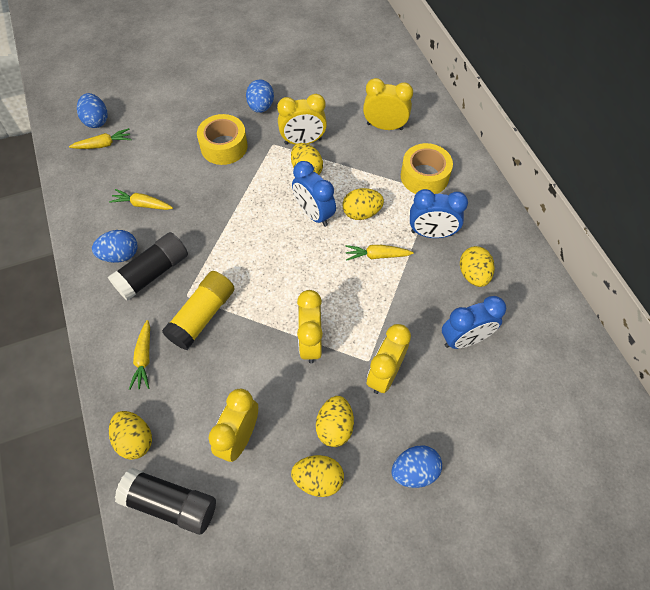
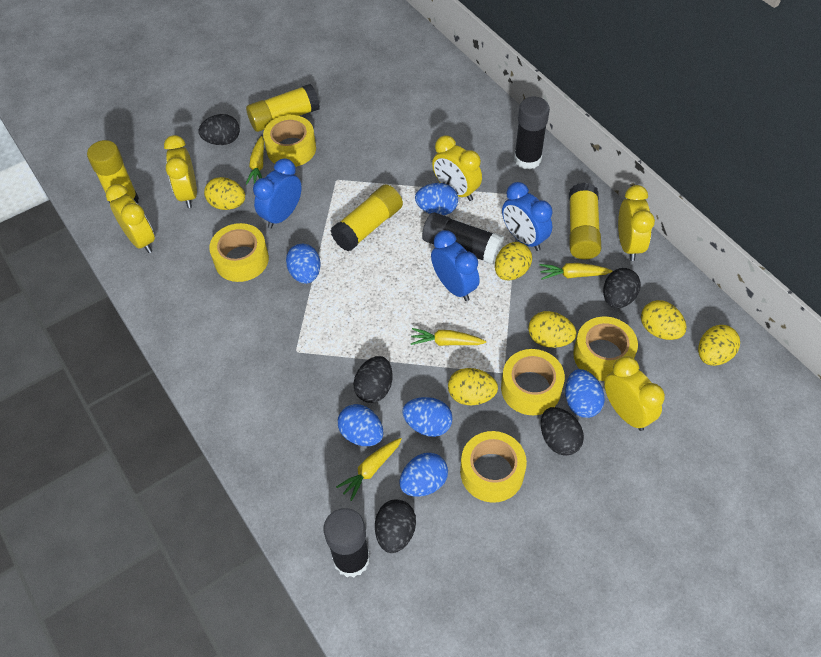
black egg: none = 0 -> [199,114,240,145] [353,356,392,403] [375,499,416,553] [541,407,584,456] [603,268,641,308] = 5
black glue stick: [108,232,188,301] [115,468,216,535] = 2 -> [323,508,370,577] [422,212,504,265] [514,97,550,170] = 3
blue egg: [77,93,107,128] [92,230,138,263] [246,79,274,113] [391,445,442,488] = 4 -> [286,244,320,284] [338,404,384,446] [399,453,448,497] [402,397,453,437] [415,183,458,215] [565,369,605,418] = 6
yellow glue stick: [162,271,235,350] = 1 -> [87,140,139,204] [246,84,320,132] [330,184,403,252] [569,183,601,260] = 4
yellow tape: [197,114,247,165] [401,143,453,194] = 2 -> [209,223,269,282] [263,115,316,167] [460,431,527,503] [501,349,565,415] [573,317,638,381] = 5

